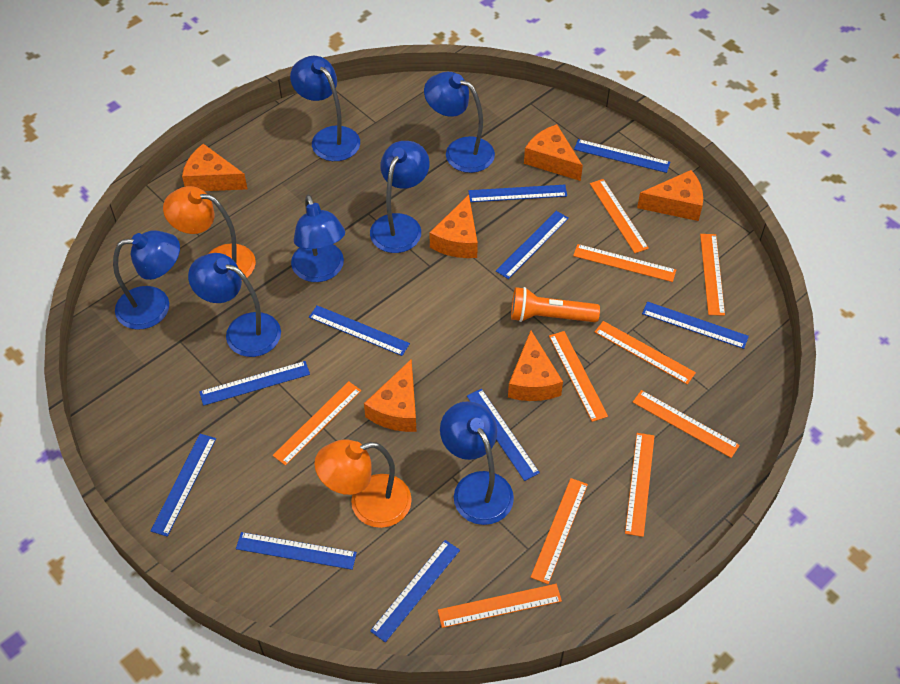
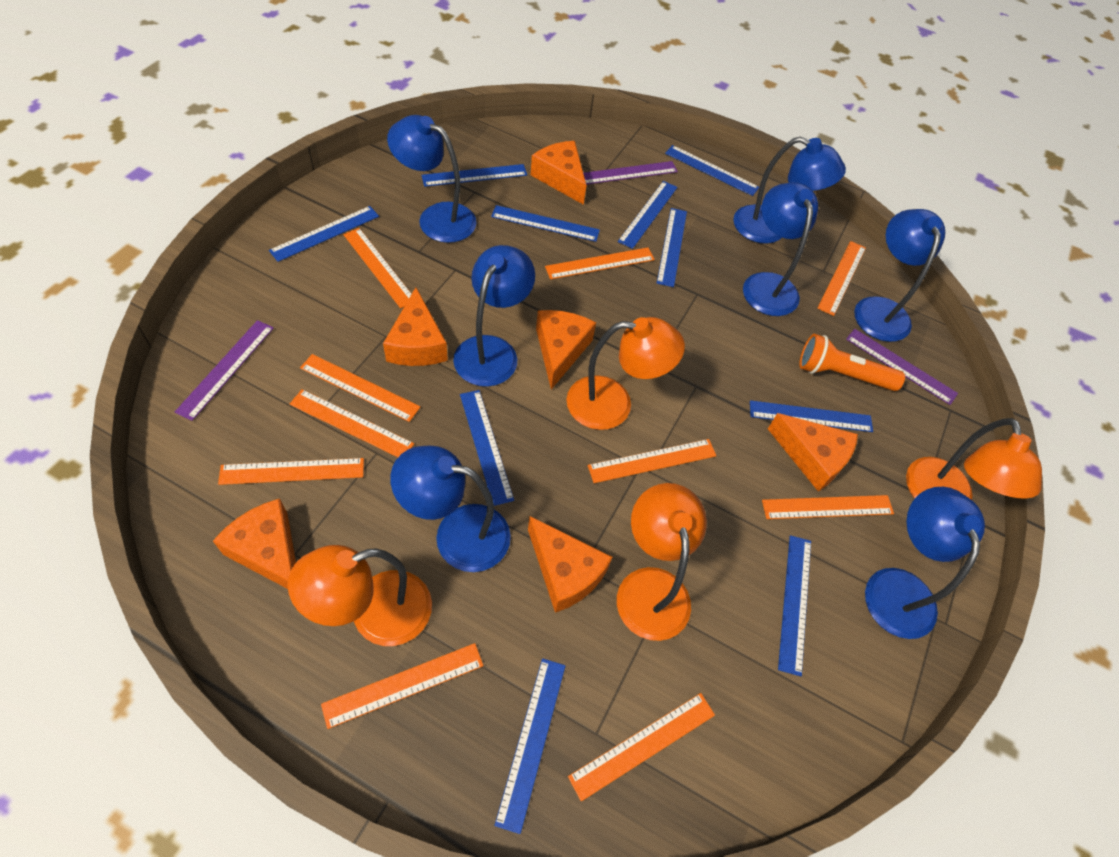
orange lamp: [163,186,256,281] [314,439,412,528] = 2 -> [288,545,432,646] [566,317,685,430] [617,483,707,641] [906,418,1042,500] = 4
purple ruler: none = 0 -> [175,320,274,421] [583,161,678,184] [846,329,958,405] = 3

